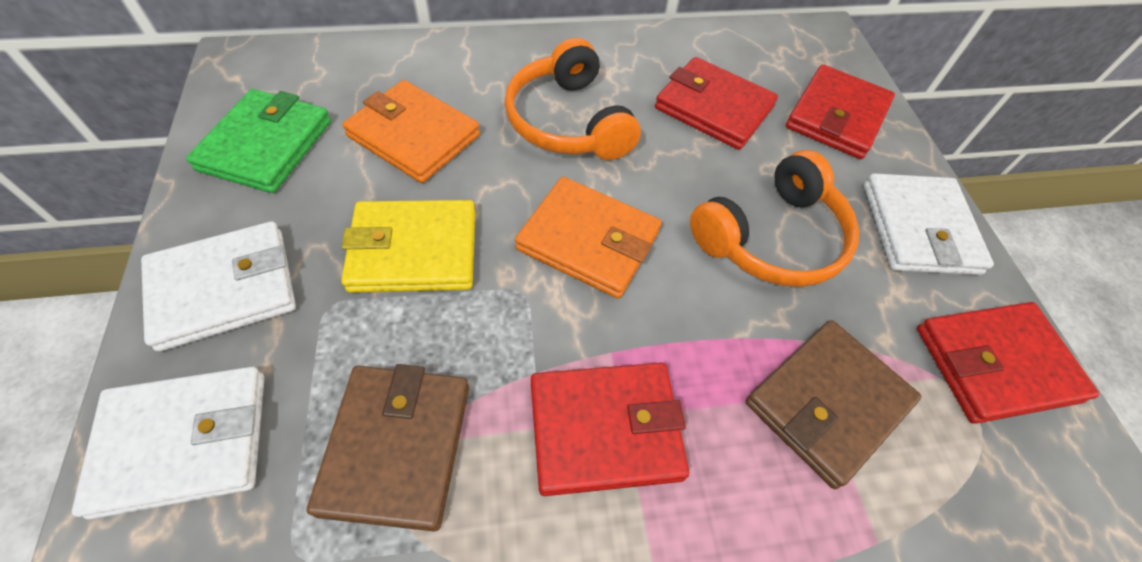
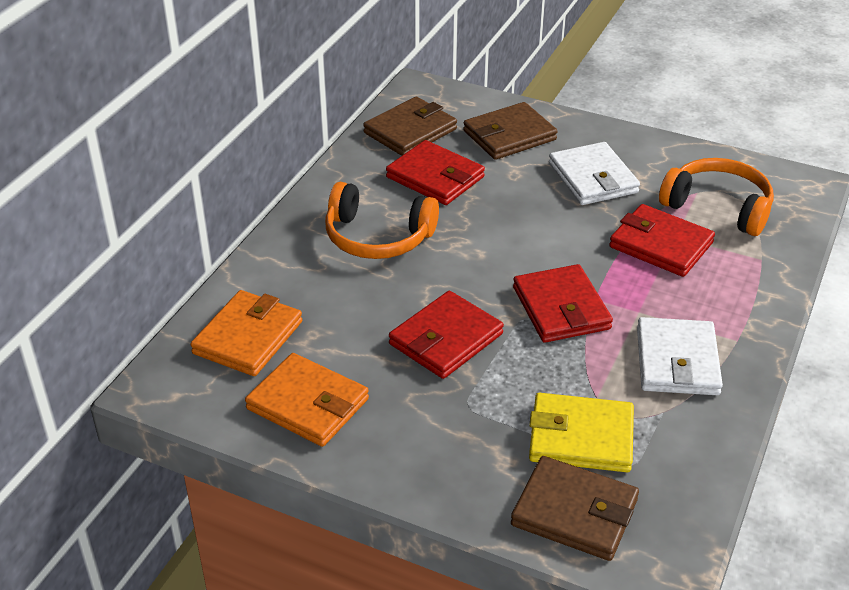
brown wallet: [307,364,469,531] [745,320,921,489] = 2 -> [363,97,457,156] [463,102,558,160] [511,456,639,561] = 3
green wallet: [186,89,331,193] = 1 -> none = 0
white wallet: [72,367,265,520] [141,221,296,352] [864,173,994,275] = 3 -> [549,142,640,205] [637,317,723,395] = 2

